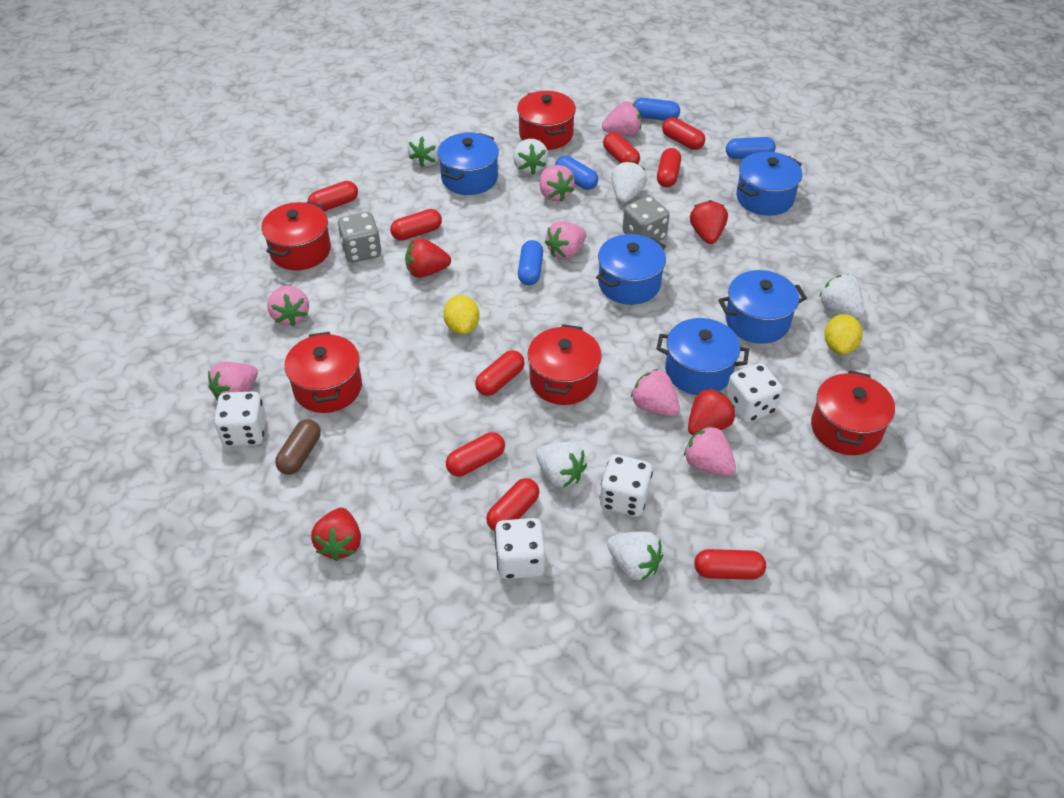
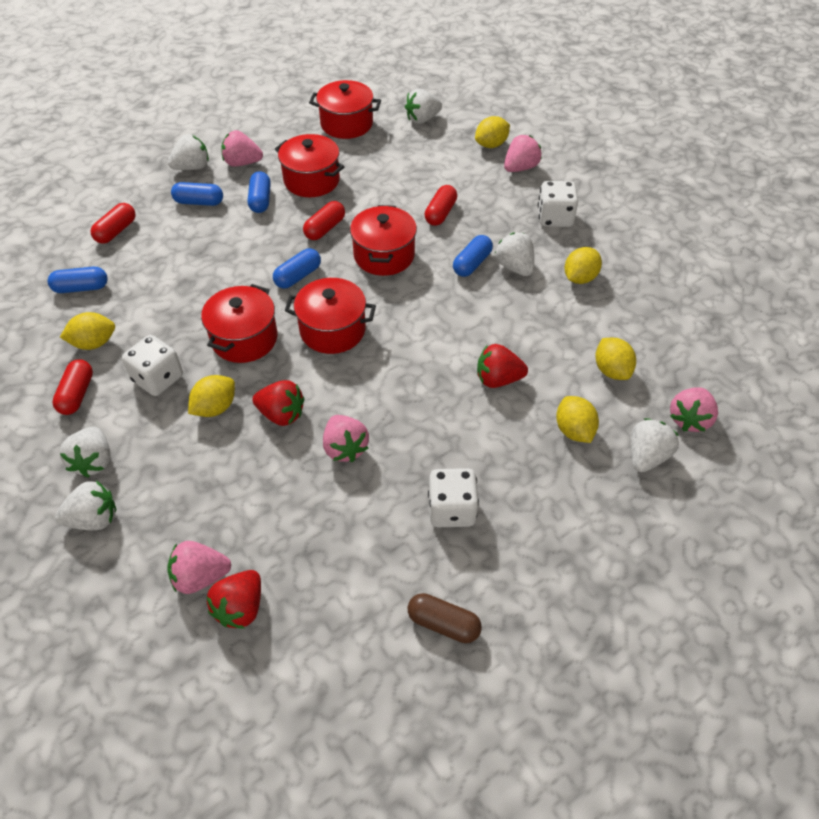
blue capsule: [518,240,543,285] [555,156,598,190] [633,98,680,121] [726,137,776,159] = 4 -> [48,267,108,293] [171,182,223,206] [248,171,271,213] [273,248,321,289] [453,235,493,277] = 5
blue pot: [438,133,499,195] [596,234,666,305] [656,318,749,395] [718,270,807,344] [736,151,802,216] = 5 -> none = 0
grey dice: [337,212,382,262] [622,196,670,241] = 2 -> none = 0
pink strawberry: [208,362,258,401] [267,286,309,326] [539,165,575,201] [545,221,586,260] [602,101,642,136] [631,369,680,416] [684,426,736,476] = 7 -> [167,541,231,594] [221,130,263,167] [323,415,369,462] [504,135,542,172] [670,387,718,432] = 5
red capsule: [308,181,358,211] [390,209,442,241] [446,432,505,476] [475,350,525,396] [486,478,540,531] [603,132,640,164] [657,148,681,187] [662,117,705,150] [694,549,766,580] = 9 -> [52,359,93,415] [91,203,136,244] [303,201,345,240] [425,185,457,226] = 4
red strawberry: [311,508,361,561] [405,238,451,278] [688,388,735,435] [690,200,728,244] = 4 -> [207,570,261,629] [252,380,304,426] [477,344,528,388] = 3
white dice: [214,391,266,446] [495,518,545,579] [600,454,653,517] [726,363,783,423] = 4 -> [122,335,183,396] [428,468,479,527] [538,181,578,227] = 3
yellow lemon: [443,295,480,335] [824,314,863,355] = 2 -> [60,312,115,350] [188,375,235,417] [475,116,510,148] [556,396,599,443] [564,247,602,284] [595,338,636,380] = 6

